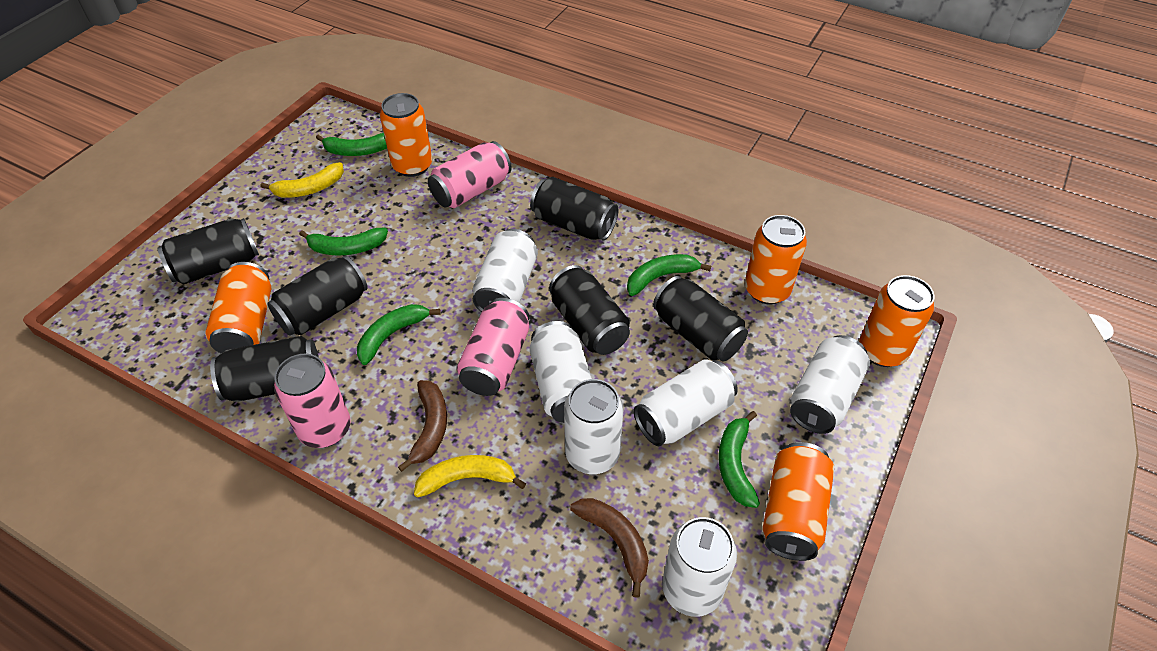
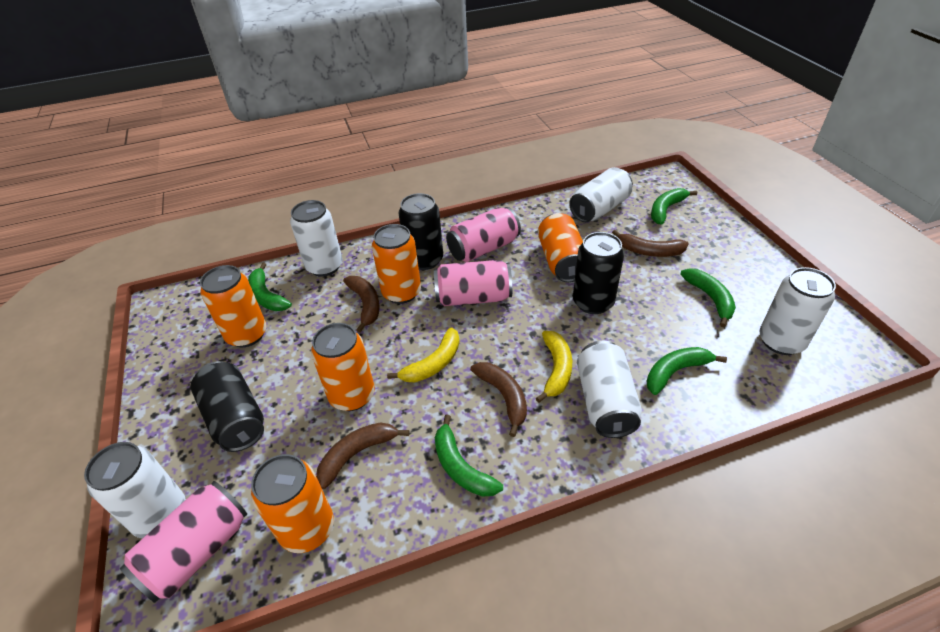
black can: [158,218,259,284] [210,336,318,402] [267,256,368,336] [530,177,619,241] [549,265,630,355] [653,276,748,361] = 6 -> [191,361,264,452] [398,193,443,270] [573,232,624,314] = 3
brown banana: [398,380,447,472] [570,498,649,598] = 2 -> [316,422,410,489] [343,276,380,333] [470,362,527,437] [612,230,689,257] = 4
white can: [473,229,538,312] [530,321,592,423] [564,379,623,474] [634,359,738,446] [662,517,737,617] [790,335,870,434] = 6 -> [84,442,186,538] [290,200,342,277] [569,167,633,222] [577,340,642,438] [759,267,836,355] = 5

